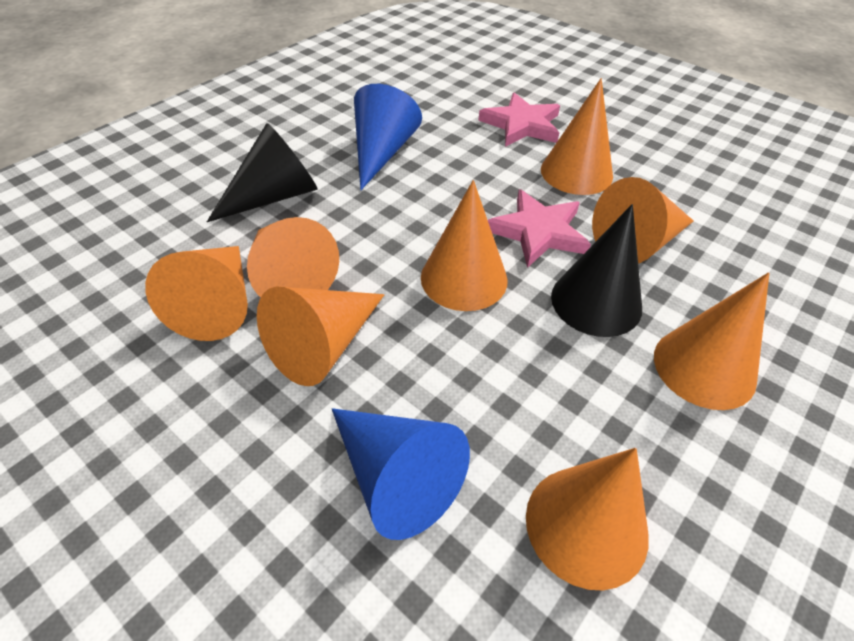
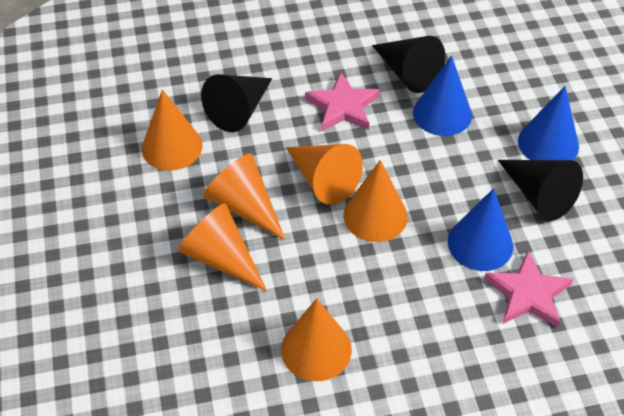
black cone: [207,123,318,222] [551,204,642,337] = 2 -> [201,74,272,132] [372,36,445,93] [498,160,583,221] = 3
blue cone: [332,408,470,540] [354,84,422,190] = 2 -> [413,55,472,136] [448,188,513,271] [518,86,579,160] = 3
orange cone: [145,246,248,341] [247,217,339,297] [257,286,385,386] [421,180,508,311] [526,448,649,590] [541,78,613,195] [592,177,694,264] [654,272,769,410] = 8 -> [142,89,202,171] [178,203,267,291] [203,154,286,240] [281,298,352,381] [286,144,363,205] [344,160,408,242] = 6

